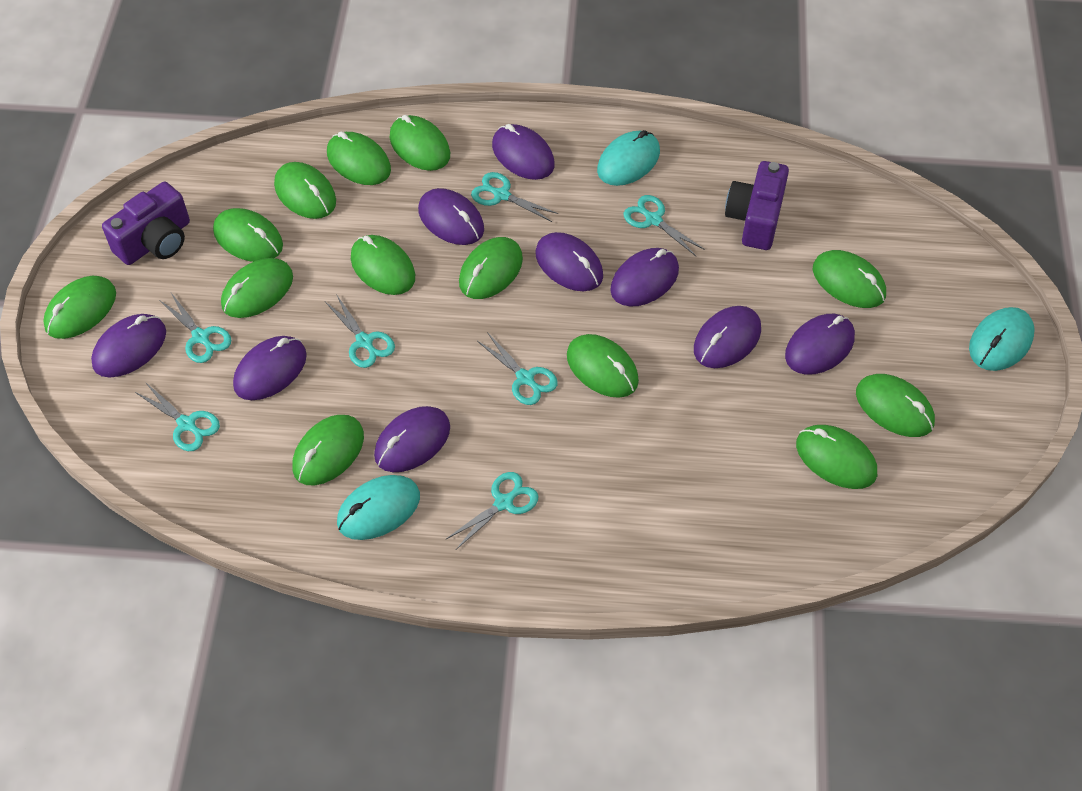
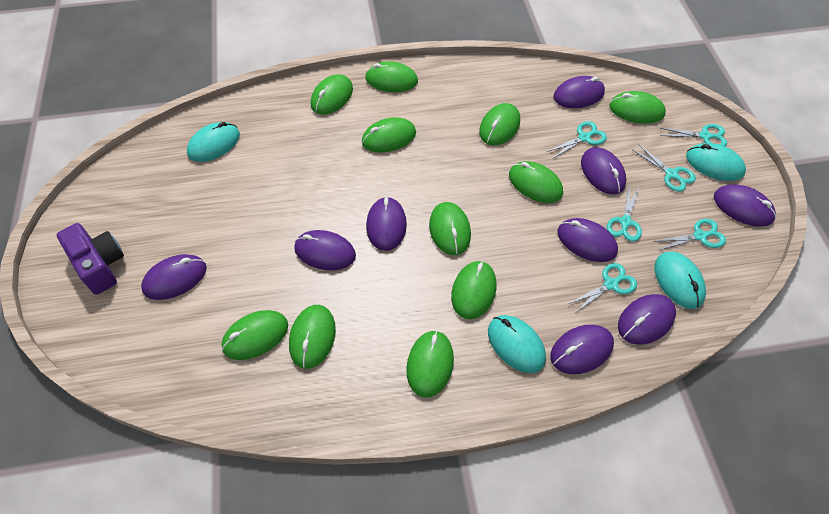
green mouse: [43,276,116,339] [213,208,283,262] [221,258,293,318] [274,162,336,219] [292,415,364,486] [327,131,391,185] [351,235,415,295] [390,115,450,171] [459,237,523,299] [567,334,639,398] [796,425,877,489] [813,250,886,308] [856,374,935,437] = 13 -> [222,310,288,360] [289,305,336,369] [311,74,353,115] [362,117,416,153] [365,61,418,92] [406,331,454,397] [429,202,471,255] [451,261,496,319] [479,103,520,145] [509,161,563,203] [609,91,666,124] = 11
purple camera: [102,182,190,265] [725,161,789,250] = 2 -> [57,223,124,295] = 1
turquoise mouse: [337,475,420,540] [597,130,660,186] [969,307,1035,371] = 3 -> [187,122,240,162] [488,315,546,373] [654,252,706,309] [686,143,746,181] = 4
turquoise scissors: [135,382,220,451] [159,293,231,363] [325,294,395,368] [445,472,538,550] [471,172,558,222] [477,332,558,405] [623,195,705,256] = 7 -> [547,121,607,158] [568,263,637,313] [607,187,642,242] [633,145,696,192] [653,219,726,250] [661,124,727,146] = 6

